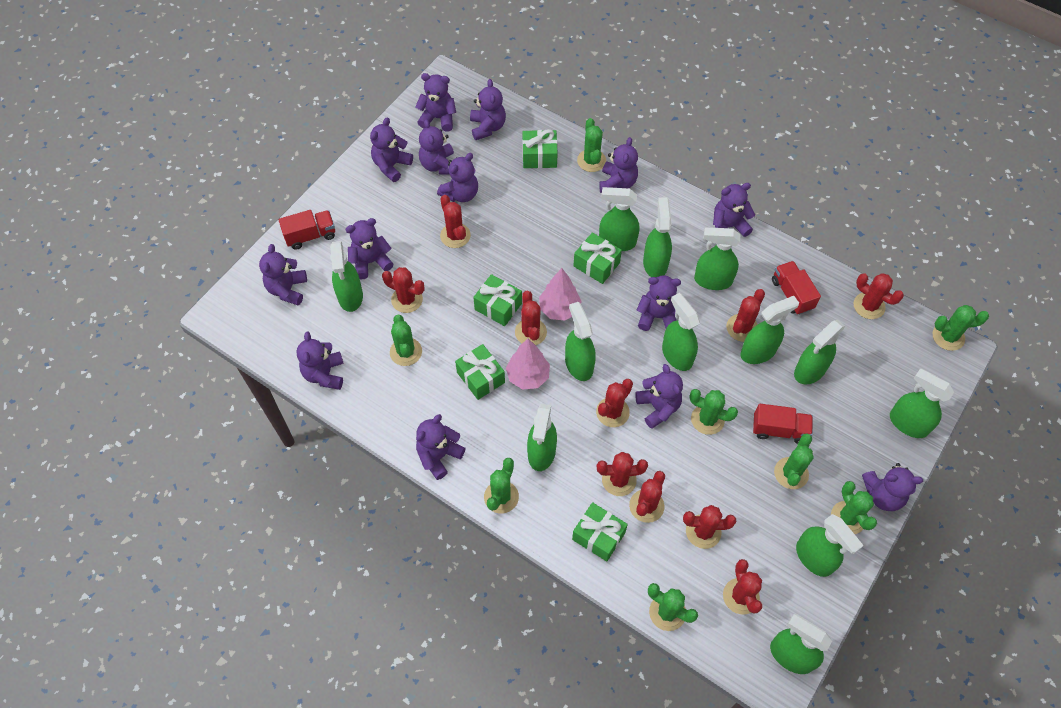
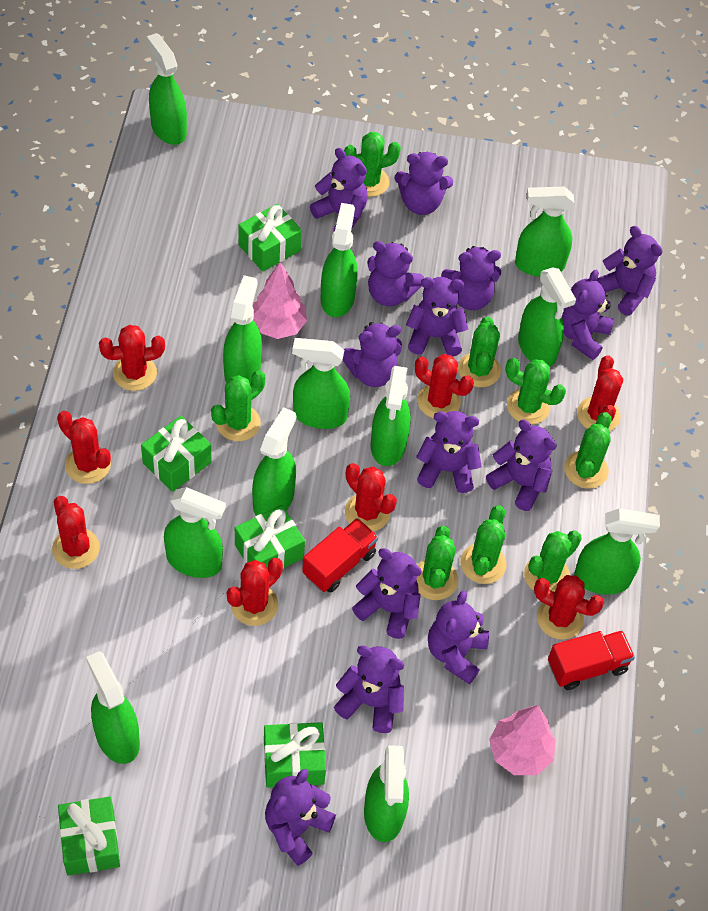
red cactus: [382,267,425,313] [440,195,471,248] [515,290,547,345] [596,379,633,427] [596,452,648,496] [629,471,665,523] [683,505,736,549] [723,559,762,615] [726,289,765,342] [854,273,904,319] = 10 -> [52,496,100,569] [57,411,111,484] [99,325,165,391] [227,558,283,626] [345,463,397,532] [415,354,474,418] [534,575,604,640] [577,355,623,431] = 8
red truck: [279,210,335,250] [753,404,813,444] [772,261,821,315] = 3 -> [302,518,378,593] [548,630,635,690] = 2

